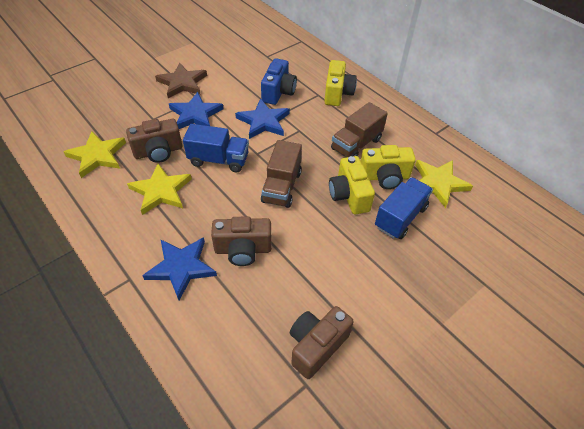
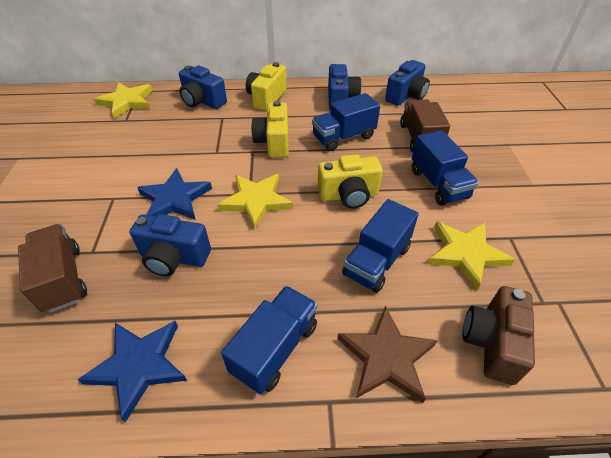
blue camera: [261,58,297,105] = 1 -> [129,214,211,276] [179,65,227,109] [328,64,361,111] [385,60,430,106] = 4
blue star: [142,237,217,300] [169,92,224,129] [235,98,290,139] = 3 -> [77,321,187,422] [137,168,212,220] = 2
blue truck: [183,124,249,172] [375,177,433,239] = 2 -> [221,286,317,394] [312,93,380,151] [342,199,419,293] [412,130,479,206] = 4
brown camera: [126,119,183,163] [211,216,272,266] [290,306,354,379] = 3 -> [462,286,535,385] = 1

